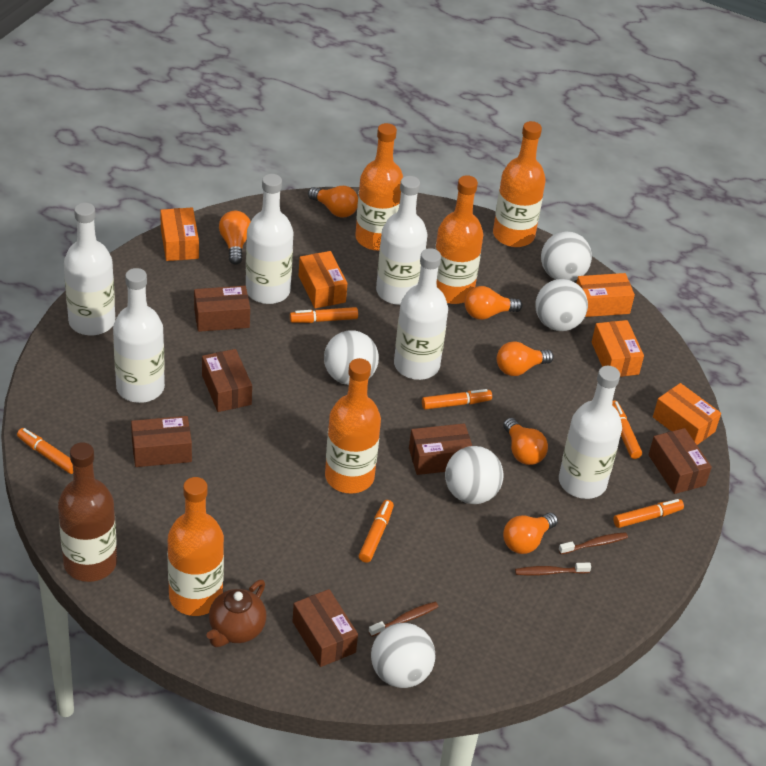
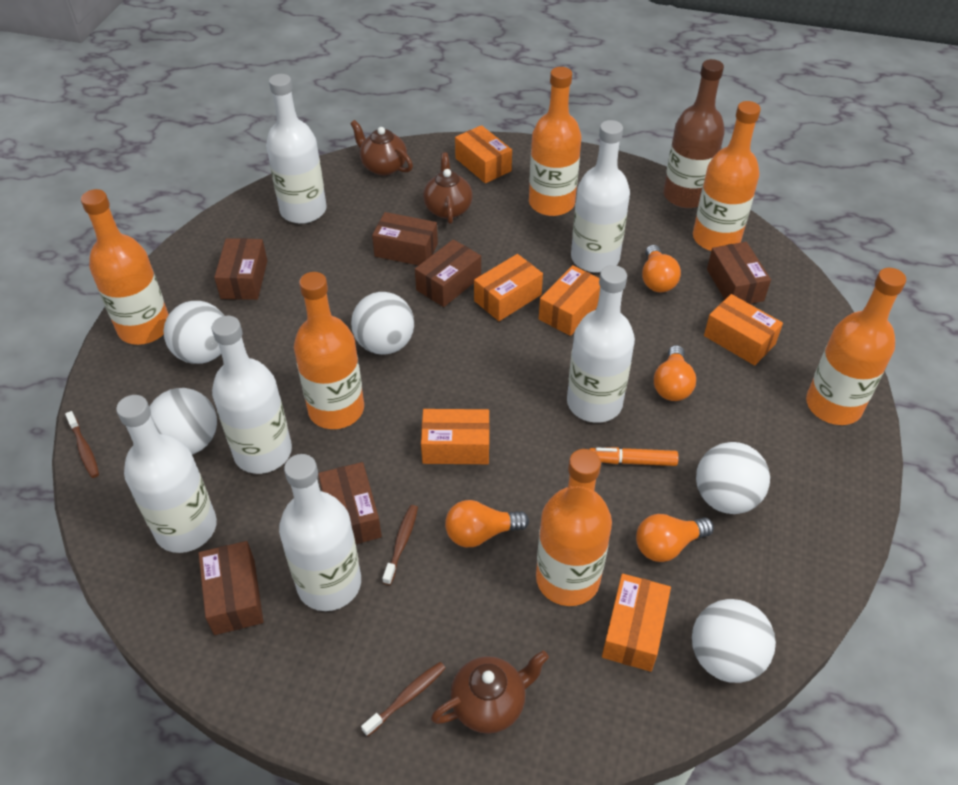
brown teapot: [207,580,266,647] = 1 -> [350,120,413,176] [423,152,473,224] [431,651,549,734] = 3
orange bottle: [167,477,224,616] [325,358,381,494] [355,123,403,251] [435,175,483,304] [493,121,546,247] = 5 -> [81,189,169,345] [294,272,364,429] [529,67,582,216] [536,449,612,606] [693,101,761,251] [806,268,906,425] = 6
orange box: [160,208,199,261] [299,251,348,308] [576,273,635,317] [592,320,644,377] [653,383,721,445] = 5 -> [421,409,490,464] [455,125,512,183] [474,254,543,321] [539,265,600,336] [602,574,671,672] [704,294,783,366] = 6
orange light bulb: [219,211,251,265] [308,186,358,218] [465,286,523,320] [497,341,554,376] [503,418,548,465] [503,513,558,554] = 6 -> [445,500,529,547] [636,514,714,562] [642,245,681,292] [654,345,696,401] = 4
orange marker: [17,428,73,474] [290,307,358,323] [359,500,394,563] [422,389,492,410] [612,401,642,459] [613,499,684,528] = 6 -> [589,447,679,466] = 1

